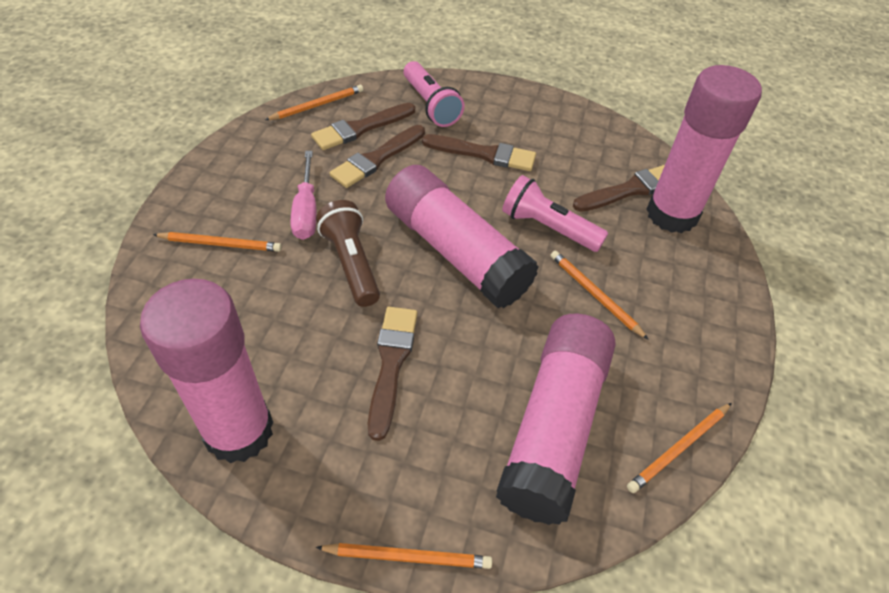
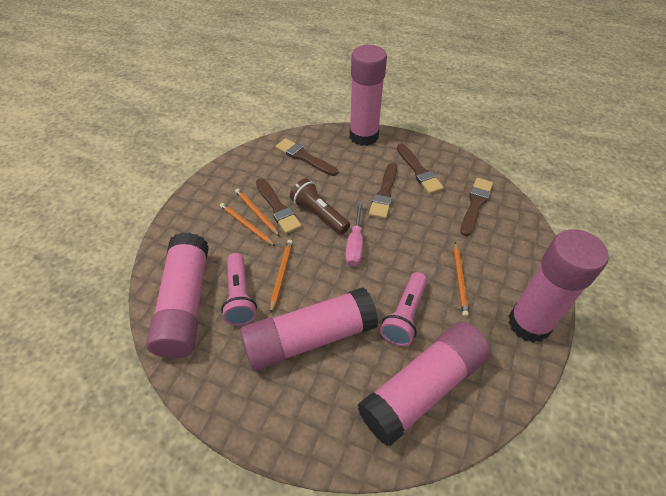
orange pencil: [153,232,282,252] [265,85,363,120] [315,543,492,569] [551,251,649,340] [627,403,732,493] = 5 -> [220,203,275,246] [235,188,280,236] [270,239,293,314] [454,242,469,317] = 4
pink glue stick: [140,279,273,463] [385,165,539,308] [496,314,615,525] [646,65,762,233] = 4 -> [146,232,209,358] [240,287,378,371] [350,45,387,146] [358,322,490,446] [508,229,609,343] = 5

